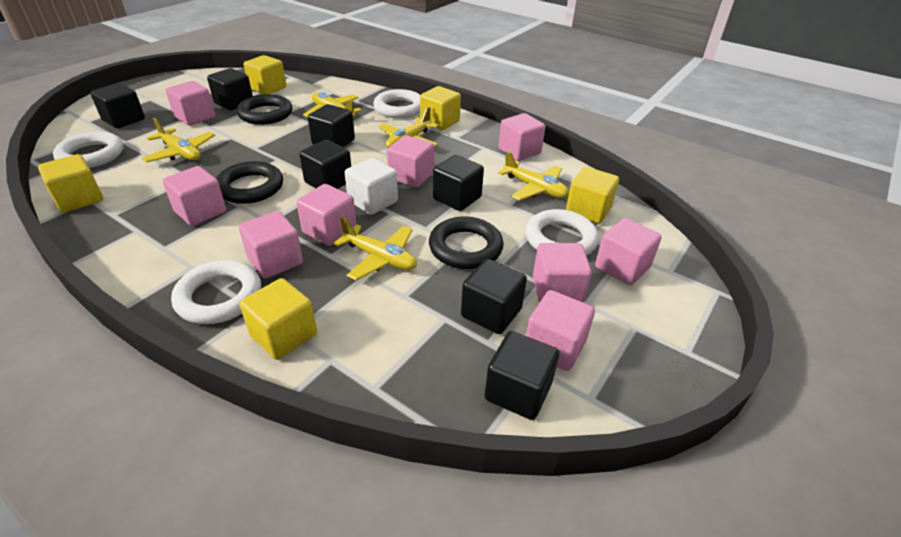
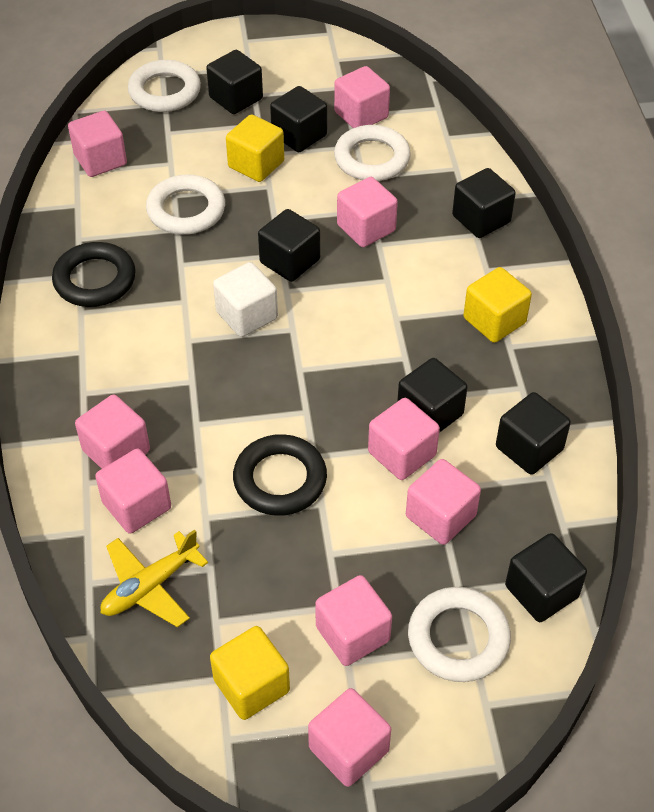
black ring: [216,161,283,204] [237,94,292,125] [429,217,504,269] = 3 -> [52,242,136,307] [233,434,327,516] = 2
yellow cube: [38,154,103,213] [240,278,317,360] [244,55,286,94] [420,86,461,130] [566,167,619,224] = 5 -> [210,626,290,720] [226,114,284,182] [463,267,532,343] = 3
yellow plane: [141,118,215,162] [303,92,362,117] [334,217,417,281] [378,107,439,148] [498,151,569,201] = 5 -> [100,529,208,627] = 1

